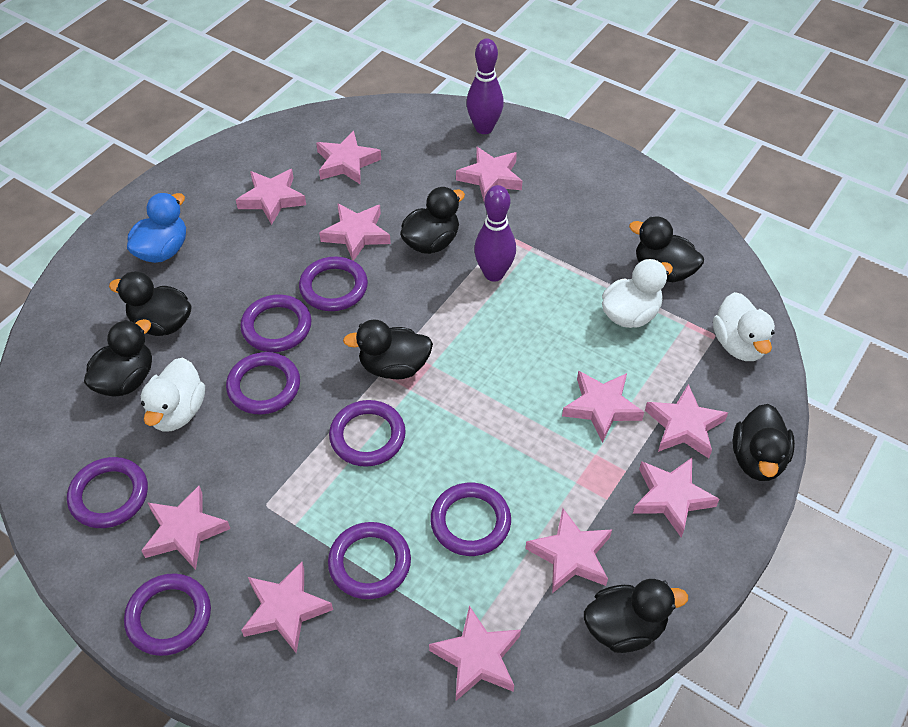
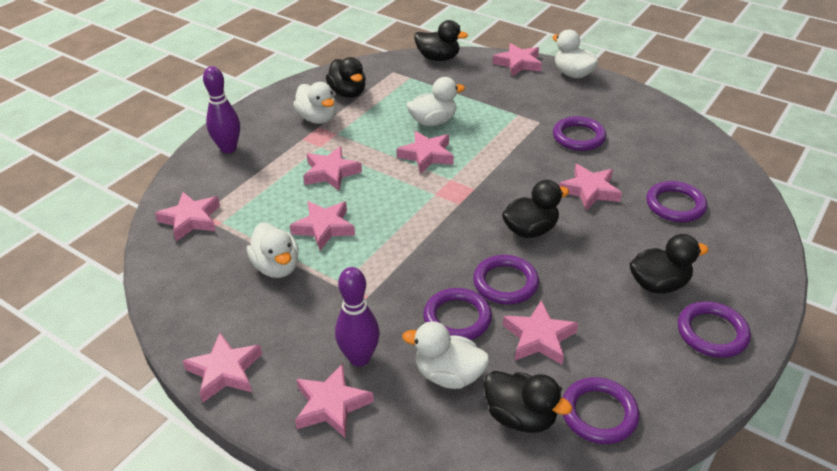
black duck: [84,319,152,397] [109,271,192,336] [343,319,433,379] [400,187,465,254] [584,579,688,653] [629,216,704,282] [733,404,795,481] = 7 -> [326,57,366,98] [414,20,468,61] [484,371,572,433] [502,180,569,238] [630,234,709,293] = 5
blue duck: [127,193,186,263] = 1 -> none = 0
pink star: [141,486,230,570] [236,169,306,225] [241,562,333,653] [316,131,381,185] [319,203,391,261] [429,606,521,701] [456,147,522,201] [525,508,612,593] [562,371,644,443] [633,458,719,537] [645,384,728,458] = 11 -> [155,192,220,241] [183,333,262,403] [290,201,355,250] [295,363,374,439] [303,146,362,191] [396,131,454,174] [493,43,542,76] [503,300,578,365] [559,164,622,211] = 9
purple ring: [67,457,148,528] [124,573,211,656] [226,352,300,414] [240,295,312,352] [299,256,368,311] [328,522,411,599] [329,400,406,467] [430,483,511,556] = 8 -> [423,288,492,340] [473,255,539,305] [553,116,606,151] [563,377,639,444] [646,181,707,222] [677,301,751,358] = 6
white duck: [141,358,205,431] [602,259,673,328] [713,292,775,361] = 3 -> [247,223,299,278] [293,82,336,124] [402,321,489,389] [407,77,465,126] [552,30,598,78] = 5

